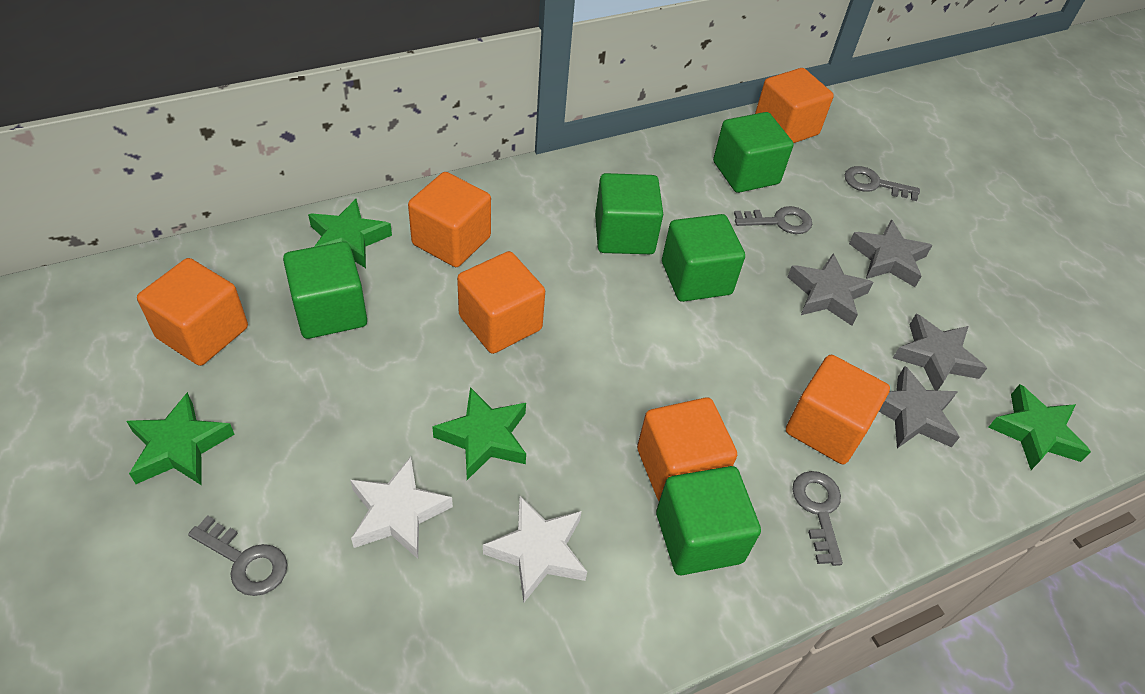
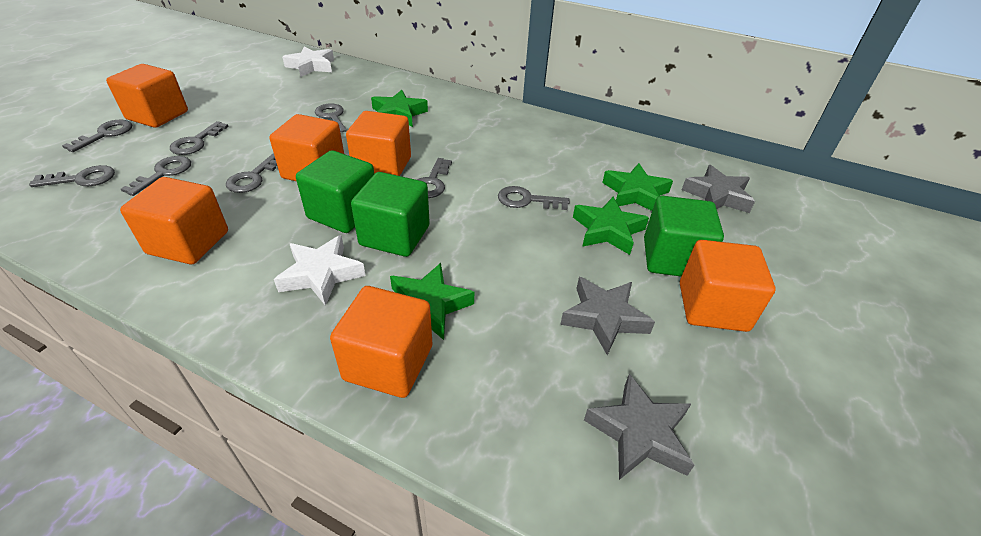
green cube: [283,241,367,339] [595,173,663,254] [656,466,761,575] [662,214,745,302] [713,112,794,193] = 5 -> [296,150,374,233] [351,172,430,257] [644,196,724,276] = 3
grey key: [188,515,287,596] [734,206,812,234] [792,471,843,566] [844,166,920,201] = 4 -> [29,165,115,187] [62,120,132,152] [121,156,191,196] [170,121,229,155] [226,153,277,193] [315,103,347,132] [417,158,452,198] [498,186,570,210] = 8
grey star: [788,253,874,326] [849,219,933,287] [879,366,960,448] [893,314,987,390] = 4 -> [560,277,655,355] [584,374,695,480] [682,165,755,213] = 3

